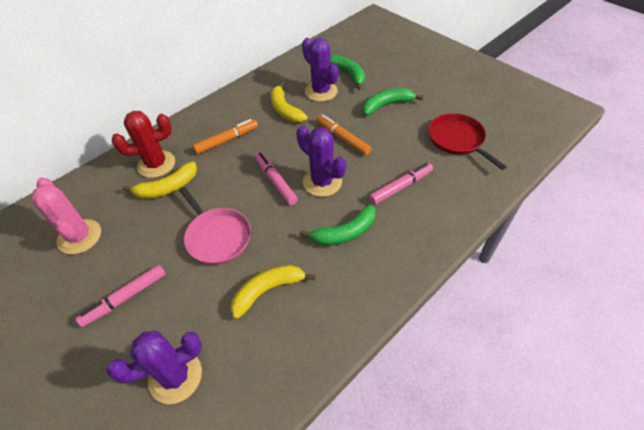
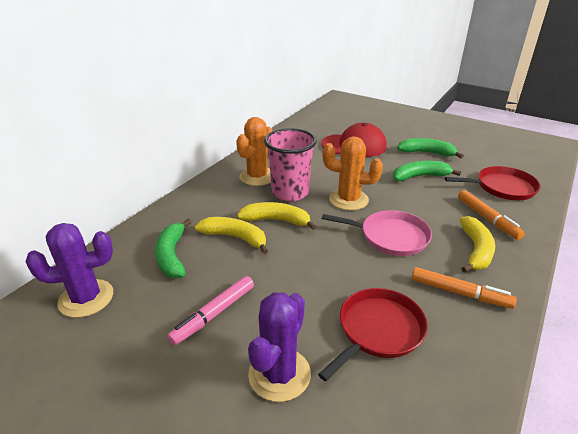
orange cactus: none = 0 -> [236,117,273,186] [323,136,383,210] = 2
pink cactus: [31,178,101,254] = 1 -> none = 0
pink cup: none = 0 -> [264,128,317,201] = 1
pink marker: [76,265,165,327] [255,152,298,205] [369,163,433,205] = 3 -> [167,276,254,345] = 1
purple cactus: [107,331,202,404] [296,126,346,197] [302,38,339,102] = 3 -> [25,223,113,318] [248,292,311,402] = 2
red cactus: [112,111,175,178] = 1 -> none = 0
red cap: none = 0 -> [321,123,387,157] = 1
red pan: [428,113,507,170] = 1 -> [318,288,428,381] [445,166,541,200] = 2

